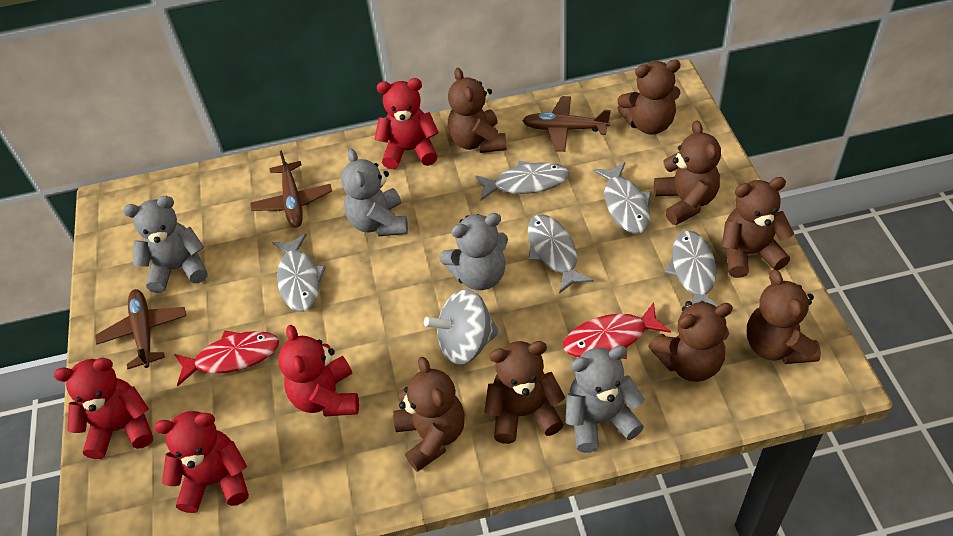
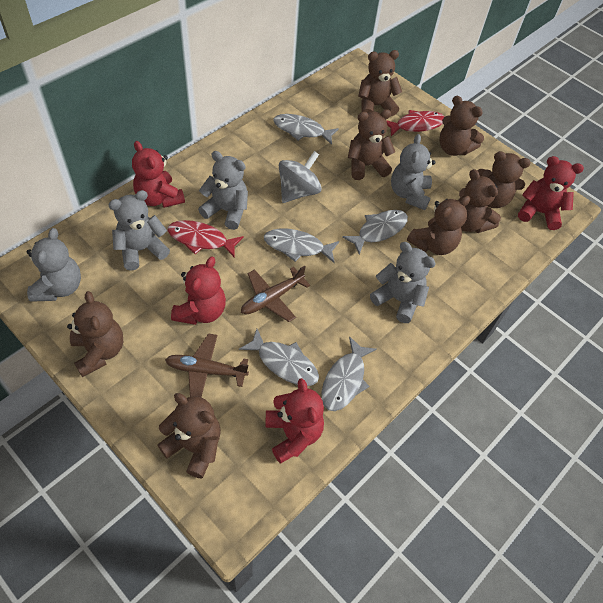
brown plane: [95,289,186,369] [250,150,332,228] [522,96,611,152] = 3 -> [165,333,249,397] [241,266,310,322] = 2
grey teddy bear: [123,196,207,293] [341,149,408,236] [439,213,508,290] [566,345,645,453] = 4 -> [27,228,81,302] [108,190,170,271] [198,151,248,230] [370,242,436,323] [391,134,435,210] = 5

